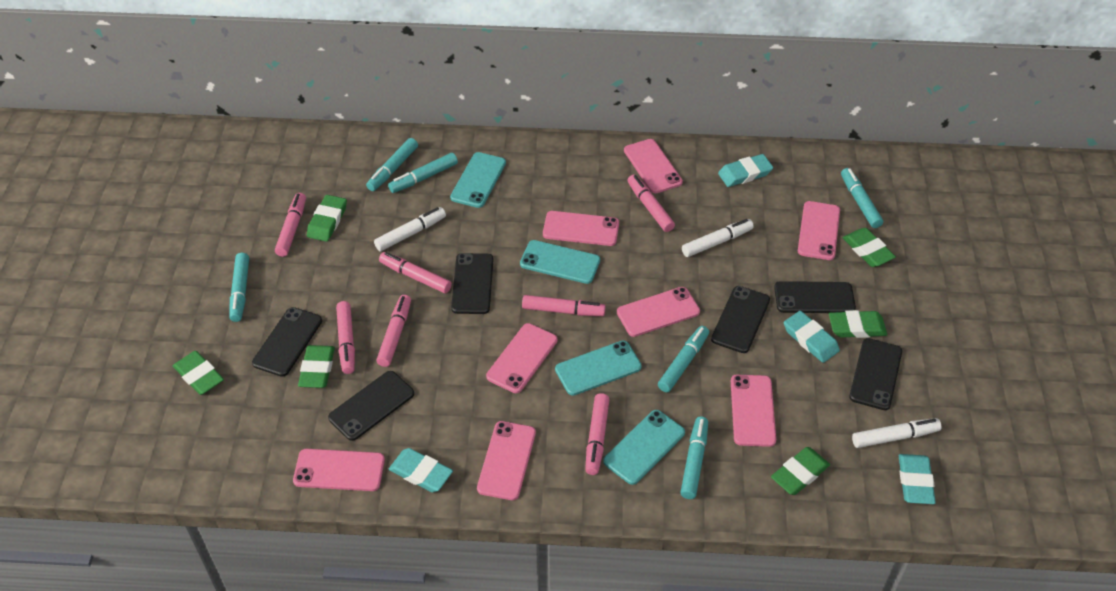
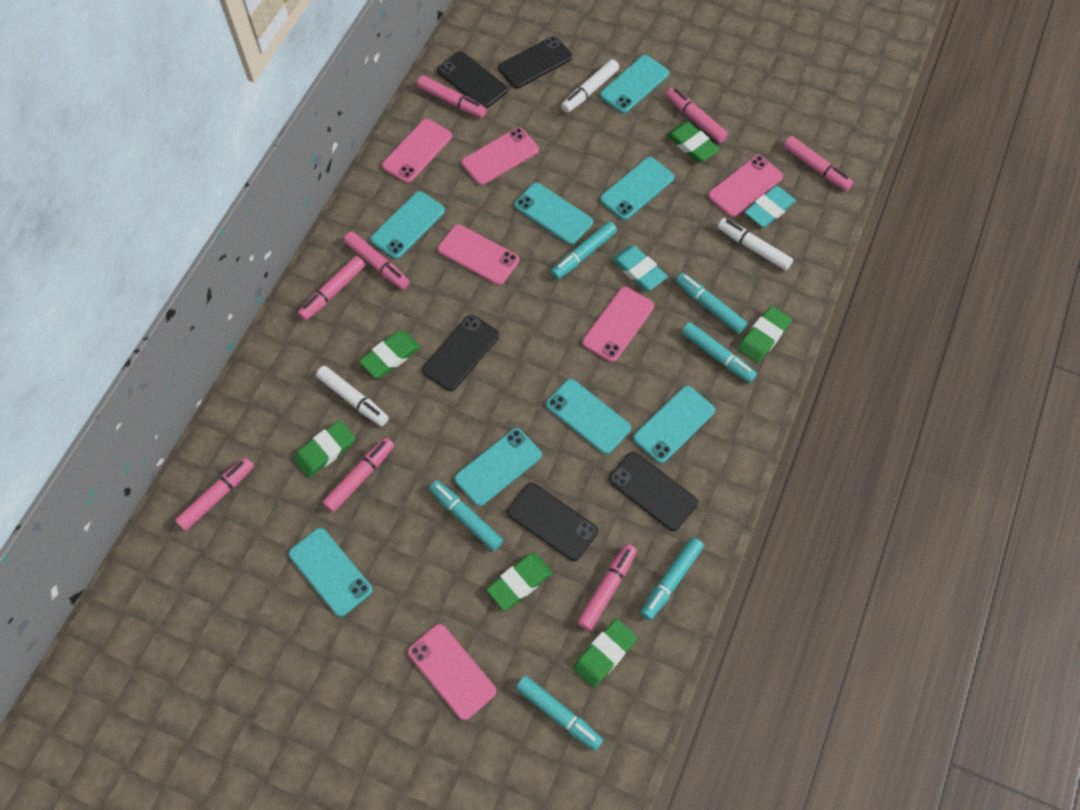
black phone: [252,307,322,377] [328,371,414,441] [451,253,493,314] [711,286,770,353] [774,281,856,313] [849,338,902,410] = 6 -> [422,315,499,391] [437,51,508,108] [498,36,572,88] [507,483,598,561] [609,452,698,531] = 5
pink marker: [275,193,306,257] [336,301,355,374] [376,295,411,367] [379,252,452,294] [522,295,606,316] [585,393,610,475] [628,174,675,232] = 7 -> [175,457,254,531] [298,256,365,320] [322,437,394,512] [344,231,409,289] [417,75,487,118] [577,544,637,631] [666,87,728,143] [784,136,853,191] = 8
pink phone: [293,449,385,491] [477,421,536,500] [486,323,557,393] [543,211,619,246] [617,287,700,337] [624,139,683,193] [731,375,776,447] [798,201,840,260] = 8 -> [382,119,452,183] [408,624,496,720] [438,224,519,285] [461,127,539,185] [582,287,654,362] [708,155,783,217] = 6
turquoise eraser: [389,448,453,492] [718,154,773,187] [784,311,840,363] [899,454,936,504] = 4 -> [612,245,668,291] [745,186,796,228] = 2
turquoise phone: [450,152,506,208] [520,240,600,284] [555,340,642,396] [603,410,685,485] = 4 -> [288,528,373,617] [370,191,445,259] [454,428,542,506] [514,183,593,245] [546,379,631,454] [600,55,669,113] [600,157,674,220] [633,386,715,463] = 8

